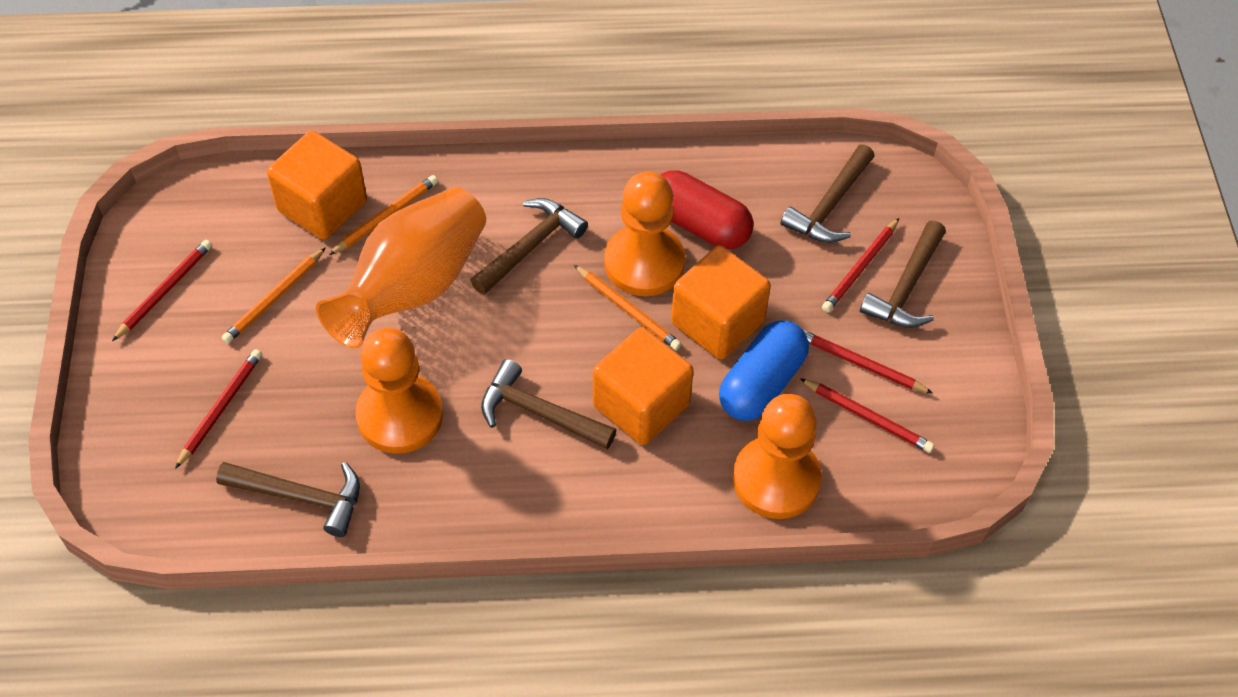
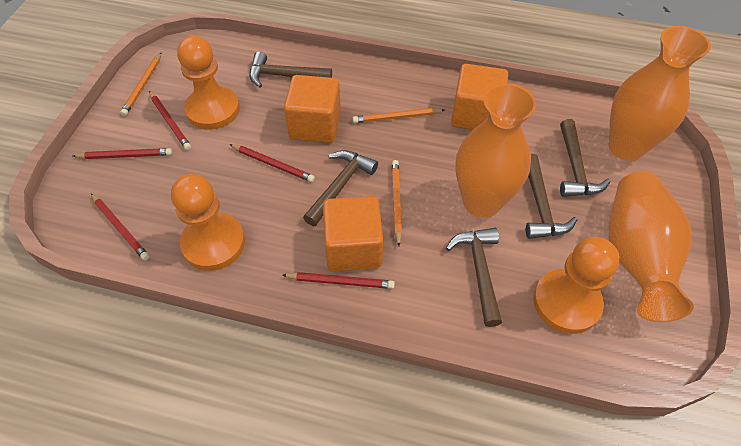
blue capsule: [719,320,809,421] = 1 -> none = 0
orange vase: [316,187,486,349] = 1 -> [456,83,536,218] [608,26,711,161] [609,171,694,322] = 3
red capsule: [660,171,753,249] = 1 -> none = 0

